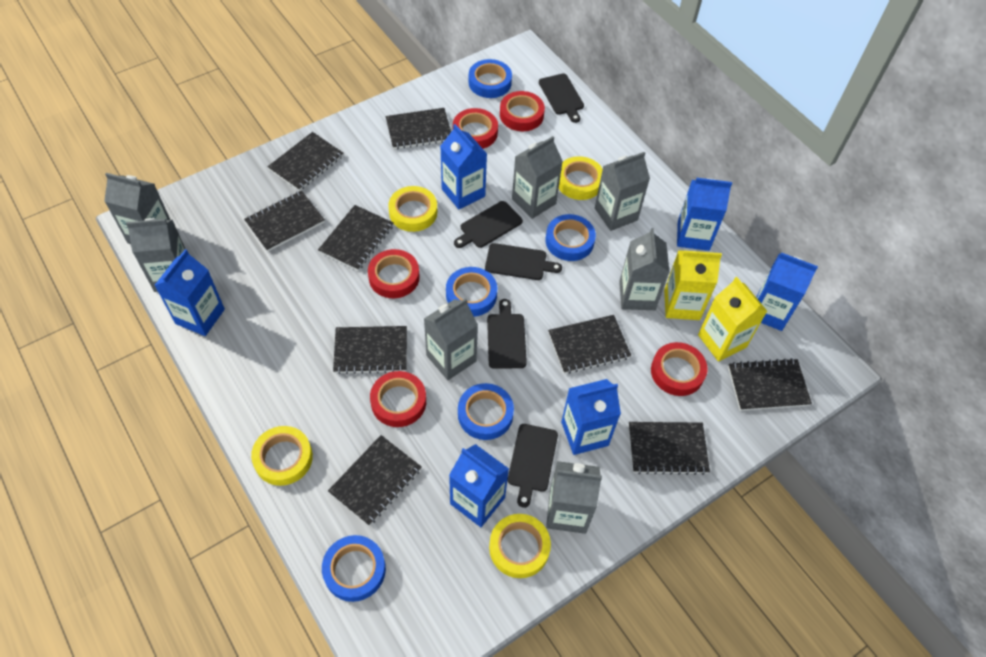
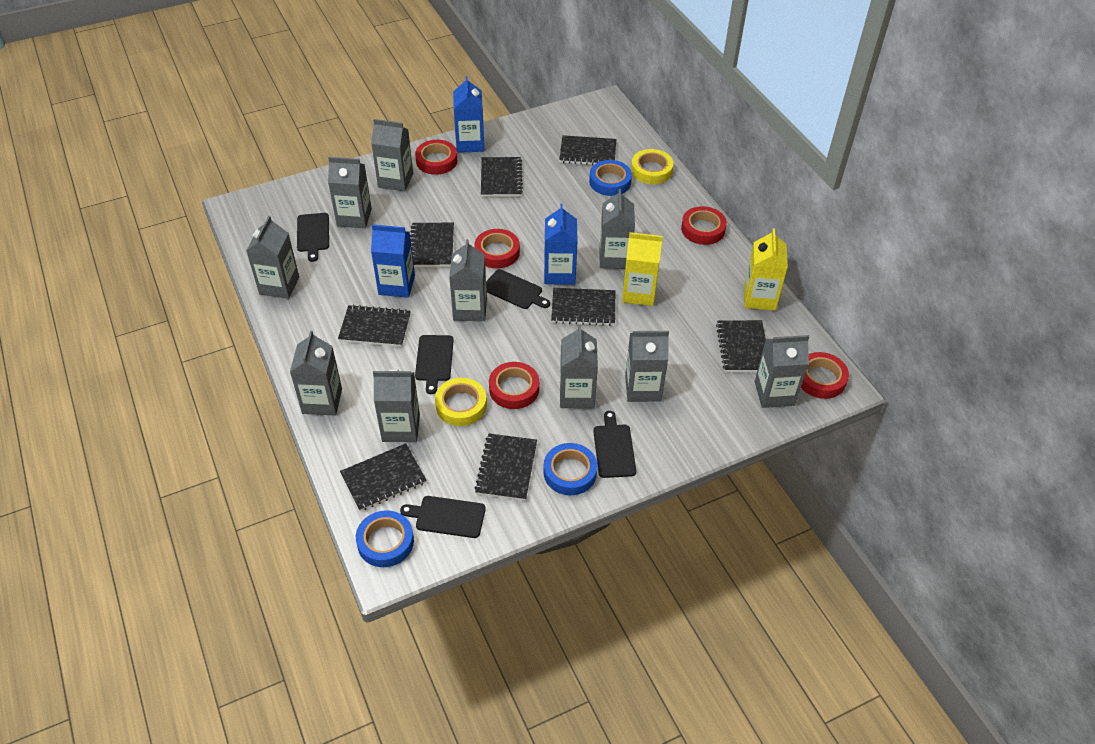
black notebook: [244,191,325,252] [267,132,343,191] [318,205,393,271] [328,435,422,526] [333,326,407,374] [386,108,451,149] [548,315,631,374] [629,422,710,475] [728,358,812,411] = 9 -> [338,304,411,347] [340,443,427,511] [410,223,454,267] [474,434,537,501] [481,157,523,197] [551,288,615,326] [559,135,616,165] [716,320,766,372] = 8
blue carton: [154,249,225,336] [440,124,487,209] [449,444,509,527] [561,379,621,455] [677,178,732,251] [756,252,818,331] = 6 -> [371,224,415,298] [453,76,484,153] [544,204,577,285] = 3
blue tape: [322,535,386,602] [446,267,497,317] [458,383,514,440] [469,59,512,98] [546,214,596,261] = 5 -> [356,510,414,567] [543,443,597,495] [589,160,632,196] = 3
grey carton: [104,173,170,244] [126,218,185,292] [424,298,478,380] [512,136,563,219] [546,461,602,534] [595,152,650,231] [619,228,669,310] = 7 -> [246,216,299,299] [290,331,342,415] [328,157,372,228] [371,119,413,191] [373,369,420,442] [449,239,487,321] [560,325,598,409] [600,189,635,269] [625,331,669,402] [755,335,809,408] = 10
yellow tape: [251,426,313,486] [388,186,437,232] [489,514,551,578] [559,156,603,200] = 4 -> [435,378,487,426] [631,149,674,184] = 2

